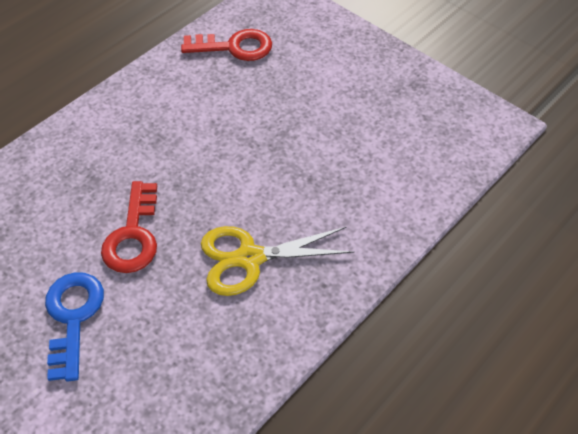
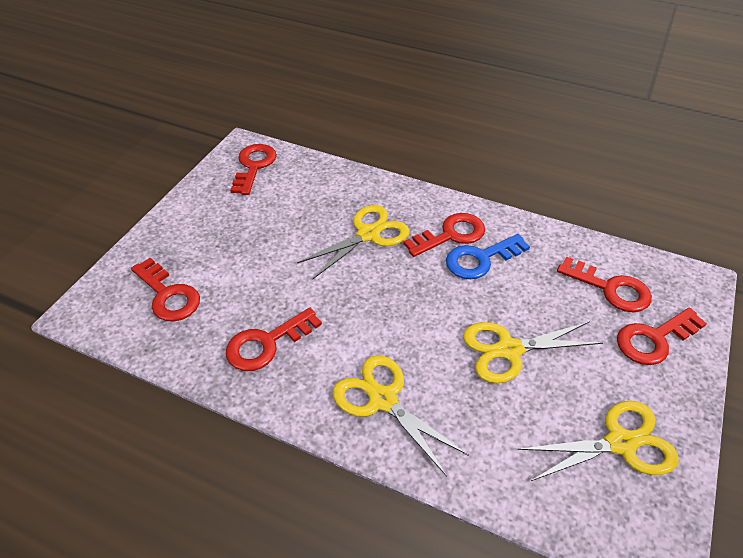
red key: [101,181,157,273] [181,29,272,61] = 2 -> [131,258,200,321] [226,308,322,371] [230,144,277,195] [403,213,485,257] [557,257,652,312] [617,308,707,365] = 6
yellow scissors: [201,226,354,296] = 1 -> [297,205,410,279] [333,355,469,477] [463,321,603,383] [518,401,679,481] = 4

